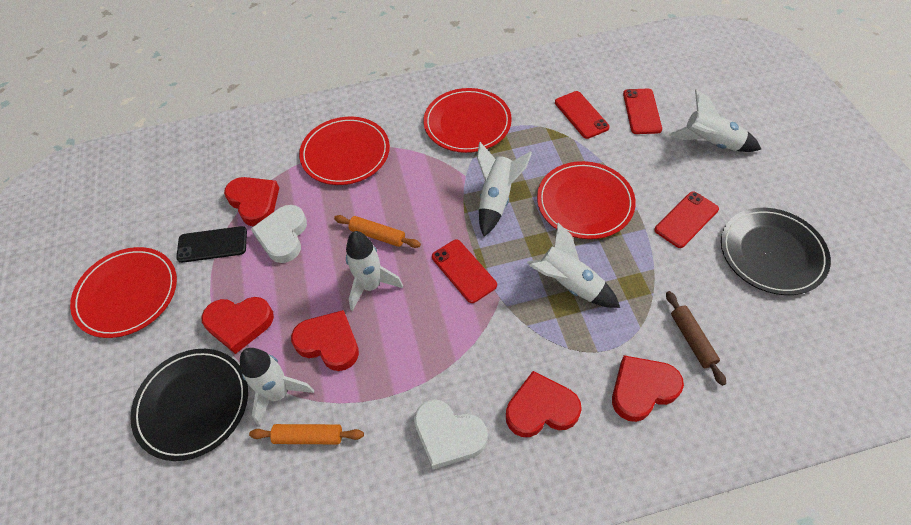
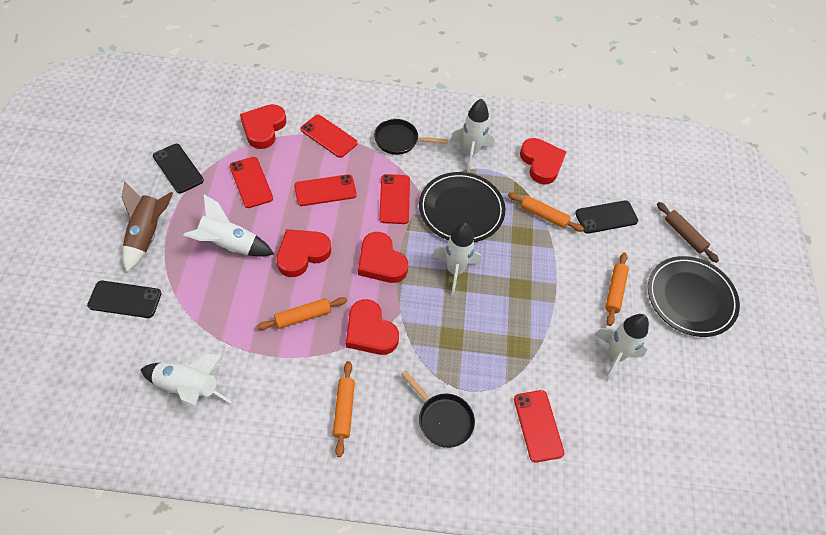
black pan: none = 0 -> [374,119,448,155] [401,370,475,448] = 2
black phone: [176,226,247,263] = 1 -> [87,281,162,318] [153,144,204,193] [575,200,638,234] = 3
brown rocket: none = 0 -> [122,182,173,272] = 1
orange rolling pin: [249,424,364,444] [334,215,421,248] = 2 -> [257,297,347,330] [333,361,355,457] [508,192,584,232] [605,252,629,326] = 4
red phone: [432,240,497,303] [555,91,610,139] [623,89,662,134] [654,191,719,248] = 4 -> [230,157,273,208] [294,174,357,206] [301,115,358,158] [379,174,410,224] [514,390,564,463] = 5
red plate: [70,247,177,338] [299,117,390,185] [424,88,512,153] [537,161,636,239] = 4 -> none = 0
white heart: [251,205,307,263] [414,399,488,469] = 2 -> none = 0

